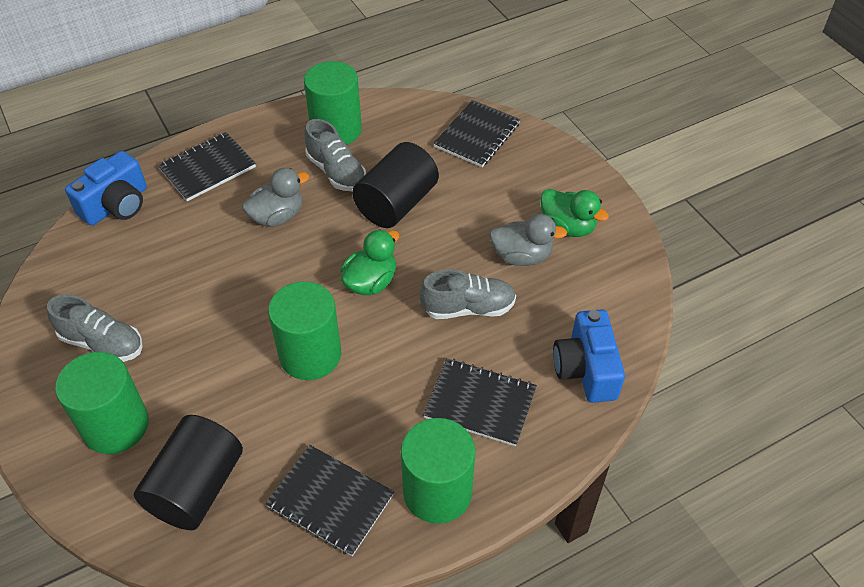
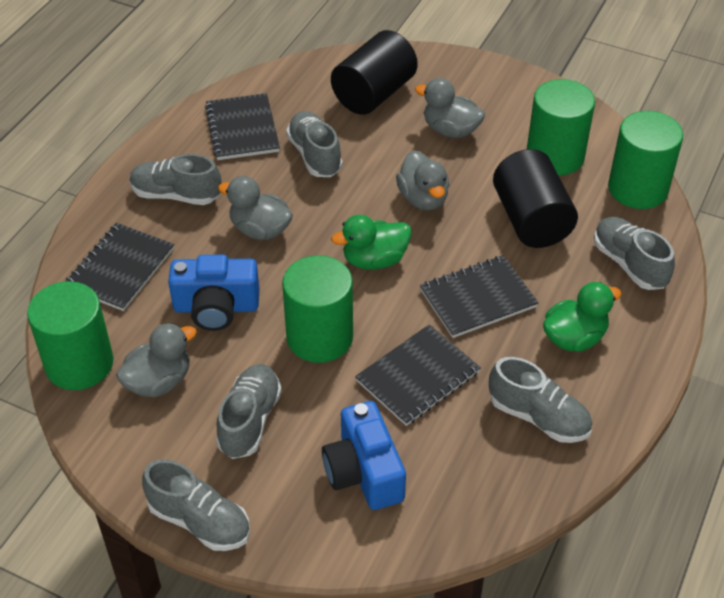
grey duck: [242,168,309,227] [489,214,567,266] = 2 -> [116,323,197,397] [218,176,293,240] [396,150,450,210] [415,78,485,138] = 4
grey shoe: [47,294,143,362] [304,119,366,191] [420,269,516,319] = 3 -> [130,154,221,205] [142,459,250,551] [216,364,282,459] [286,111,343,177] [489,357,592,443] [594,217,675,290] = 6

